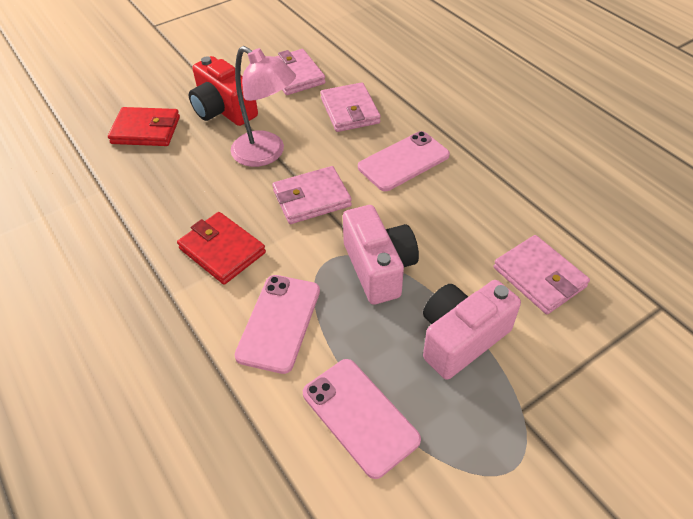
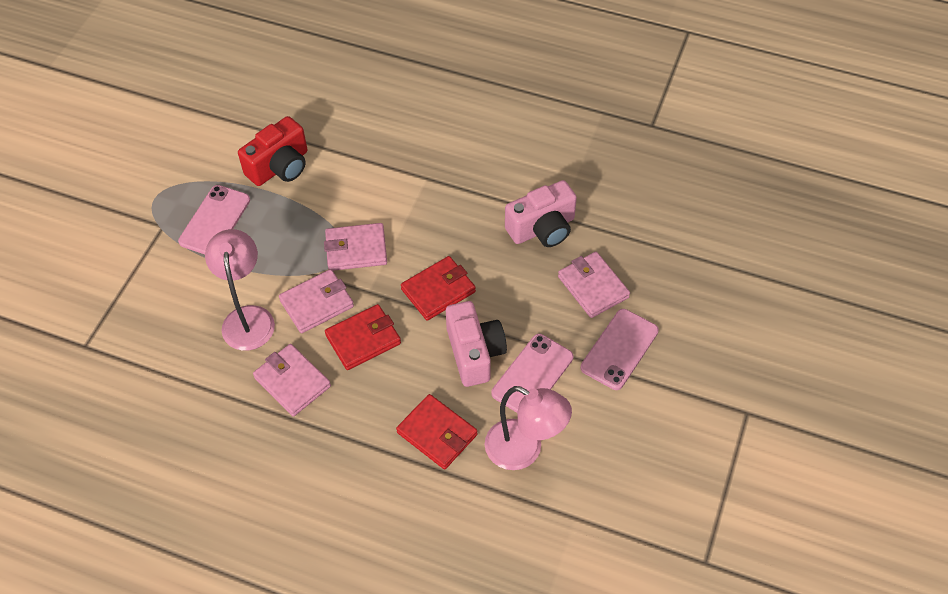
pink lamp: [231,46,296,167] = 1 -> [205,229,275,351] [485,386,572,470] = 2
red wallet: [108,107,180,146] [177,212,266,285] = 2 -> [325,304,401,370] [396,394,477,469] [401,256,476,321] = 3

